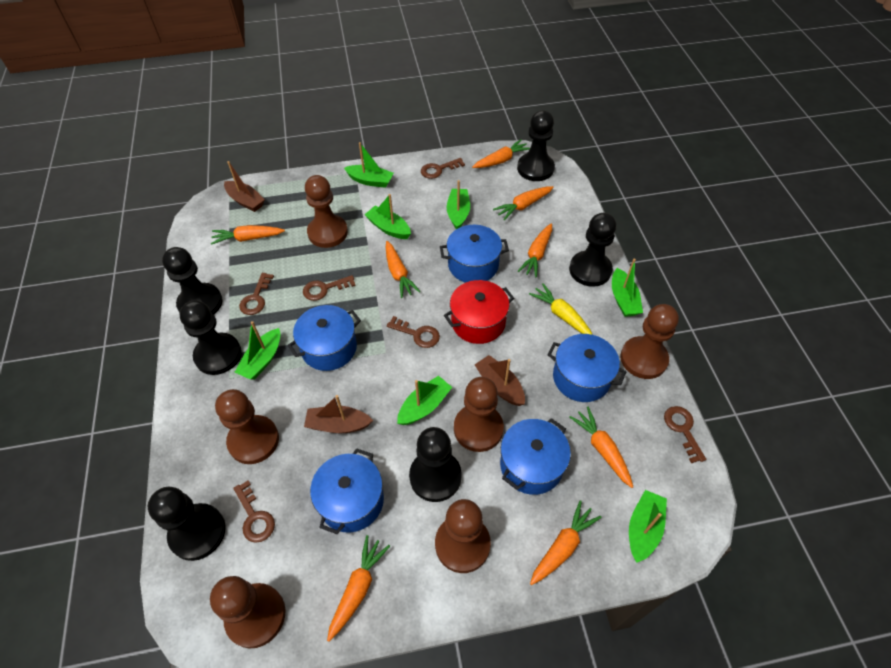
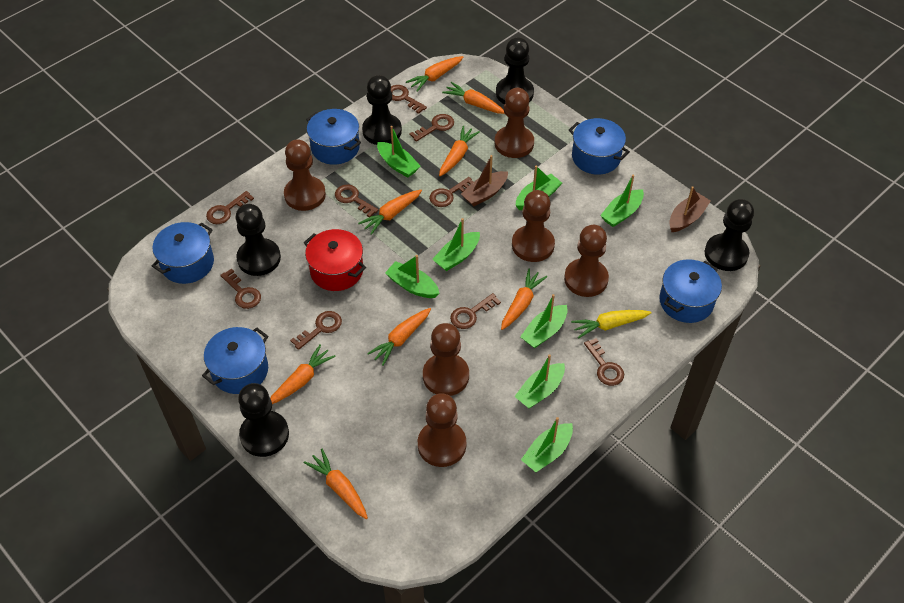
black pawn: [148,487,226,561] [162,247,223,314] [179,300,242,375] [409,427,462,502] [517,110,555,181] [569,213,616,287] = 6 -> [236,204,281,276] [238,383,289,457] [362,75,402,145] [496,37,534,104] [705,199,754,271] = 5
brown boat: [224,161,265,212] [304,395,373,433] [475,355,525,406] = 3 -> [461,155,508,206] [669,186,711,232] = 2
brown key: [233,481,275,543] [239,273,274,315] [303,275,356,301] [387,316,440,348] [421,158,465,179] [664,406,706,463] = 6 -> [206,191,254,224] [220,268,261,309] [290,311,342,350] [335,185,379,217] [391,85,427,114] [410,114,454,142] [429,177,473,207] [450,293,501,329] [584,338,624,386] = 9
green boat: [235,321,281,380] [344,142,393,188] [364,194,411,239] [397,376,452,425] [447,180,470,229] [612,259,643,317] [629,490,667,563] = 7 -> [377,126,421,178] [385,255,440,298] [432,218,480,271] [514,354,565,409] [516,166,562,210] [520,294,568,348] [521,417,573,472] [600,175,644,227] = 8

